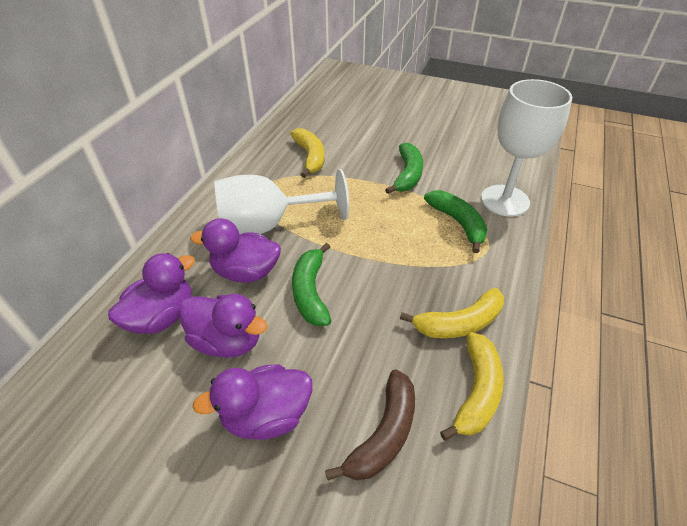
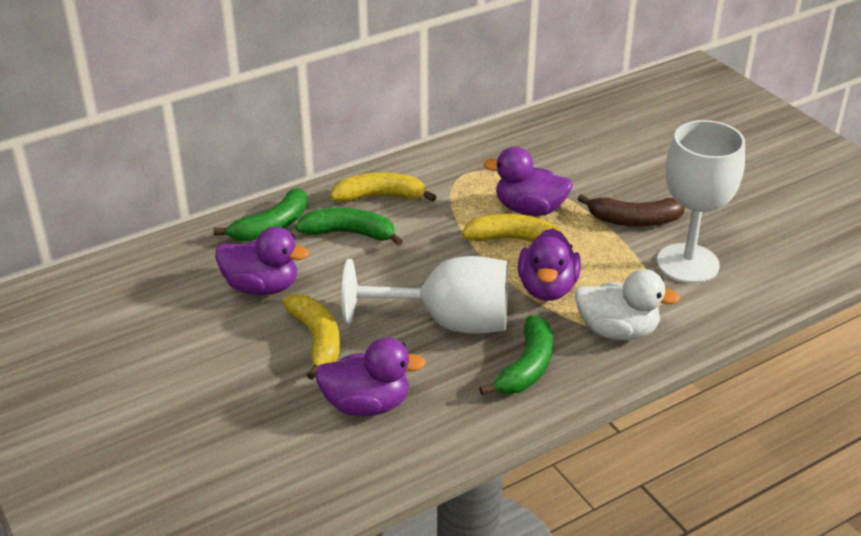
white duck: none = 0 -> [575,269,681,340] = 1

